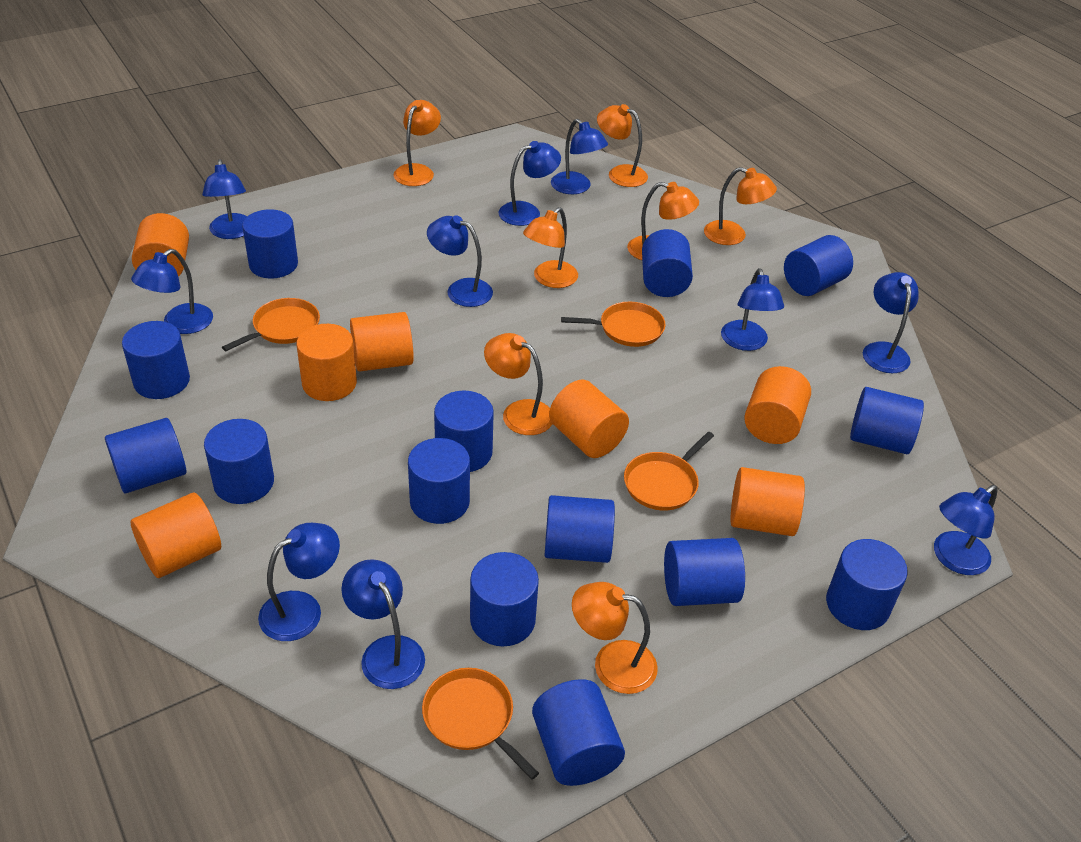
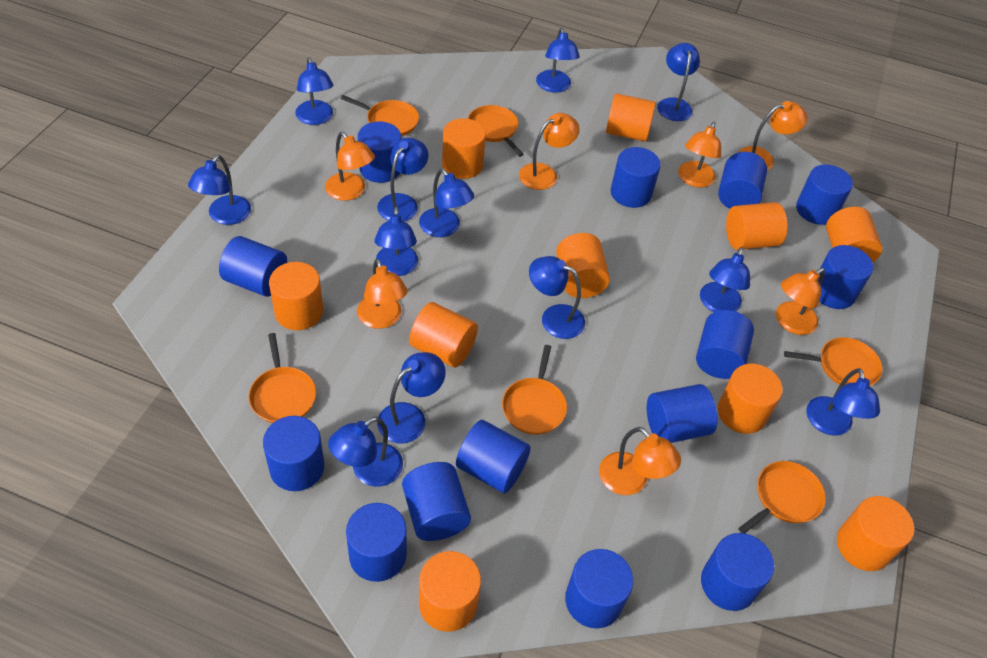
blue lamp: [131,249,213,334] [202,159,247,239] [258,523,340,641] [341,559,425,689] [427,215,493,307] [499,141,561,226] [551,119,608,194] [721,268,784,351] [863,272,918,373] [934,485,998,575] = 10 -> [188,155,251,225] [295,57,334,125] [328,417,403,487] [374,206,418,276] [377,138,428,221] [377,352,446,443] [419,169,474,237] [529,256,585,339] [536,28,580,93] [657,43,700,121] [700,247,750,312] [806,368,880,436] = 12
orange cylinder: [131,493,221,578] [132,213,189,277] [297,324,357,401] [350,312,414,372] [549,380,629,458] [730,467,805,536] [744,366,811,444] = 7 -> [269,262,323,330] [409,302,478,368] [419,551,481,632] [442,118,486,179] [556,233,610,298] [606,93,656,141] [718,364,783,434] [726,202,787,250] [826,207,882,262] [837,496,914,571] = 10
orange pan: [222,298,320,351] [422,668,539,780] [561,302,665,347] [624,432,714,511] = 4 -> [249,333,316,423] [341,95,419,136] [468,105,524,157] [502,345,567,435] [738,461,826,533] [784,337,882,386] = 6

